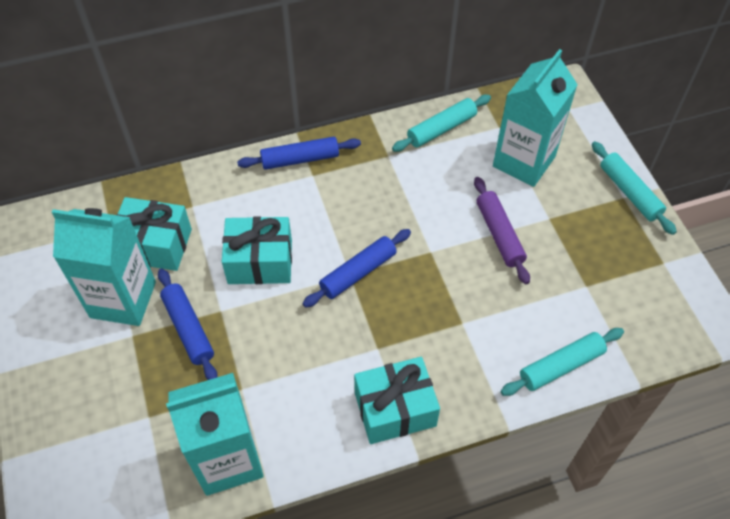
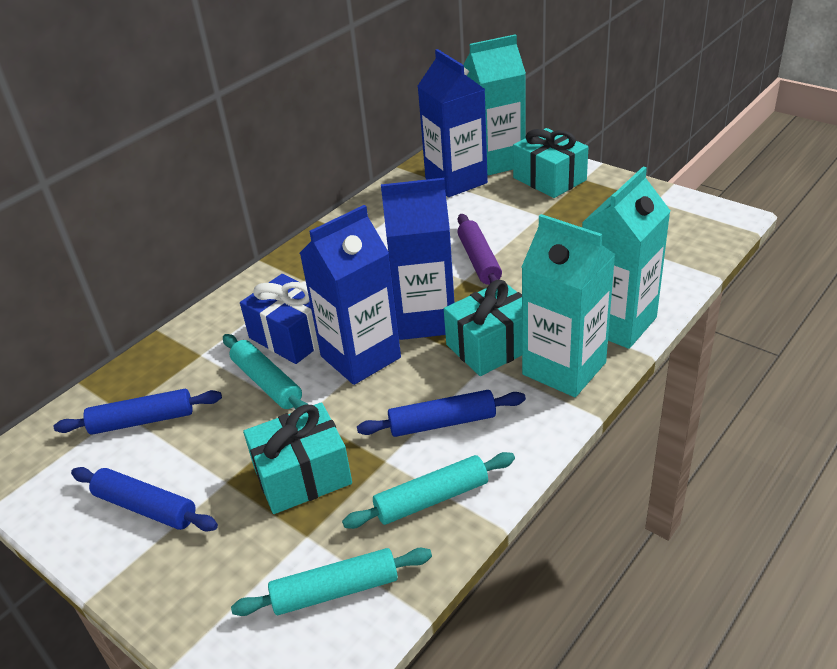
blue carton: none = 0 -> [300,205,401,385] [381,178,455,340] [418,49,488,197] = 3
blue gift: none = 0 -> [240,274,319,364] = 1

